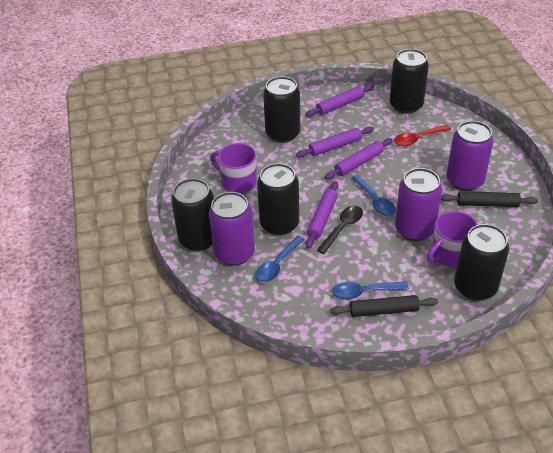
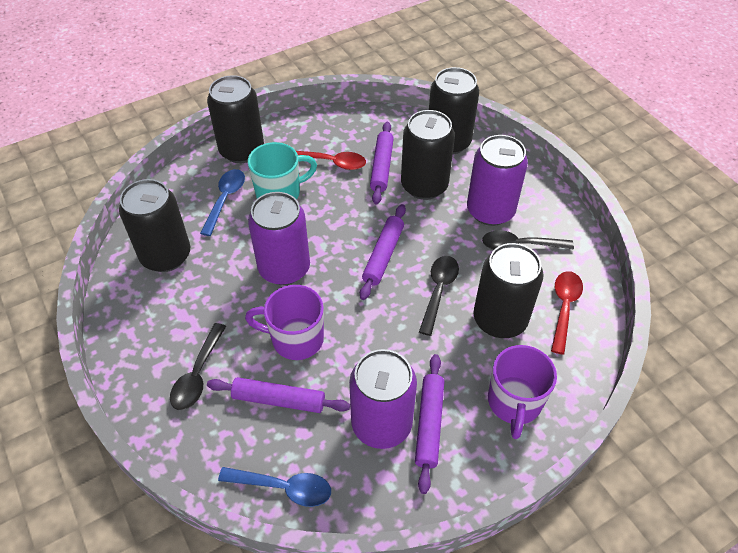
black rolling pin: [330,295,438,317] [441,191,538,207] = 2 -> none = 0
black spoon: [317,206,363,254] = 1 -> [170,323,226,410] [419,256,459,336] [482,230,574,250] = 3
blue spoon: [255,236,305,282] [332,281,409,300] [351,175,396,216] = 3 -> [200,169,245,236] [218,467,331,507] = 2
red spoon: [394,125,451,146] = 1 -> [296,151,366,170] [551,271,583,354] = 2
turquoise mug: none = 0 -> [248,142,317,200] = 1

